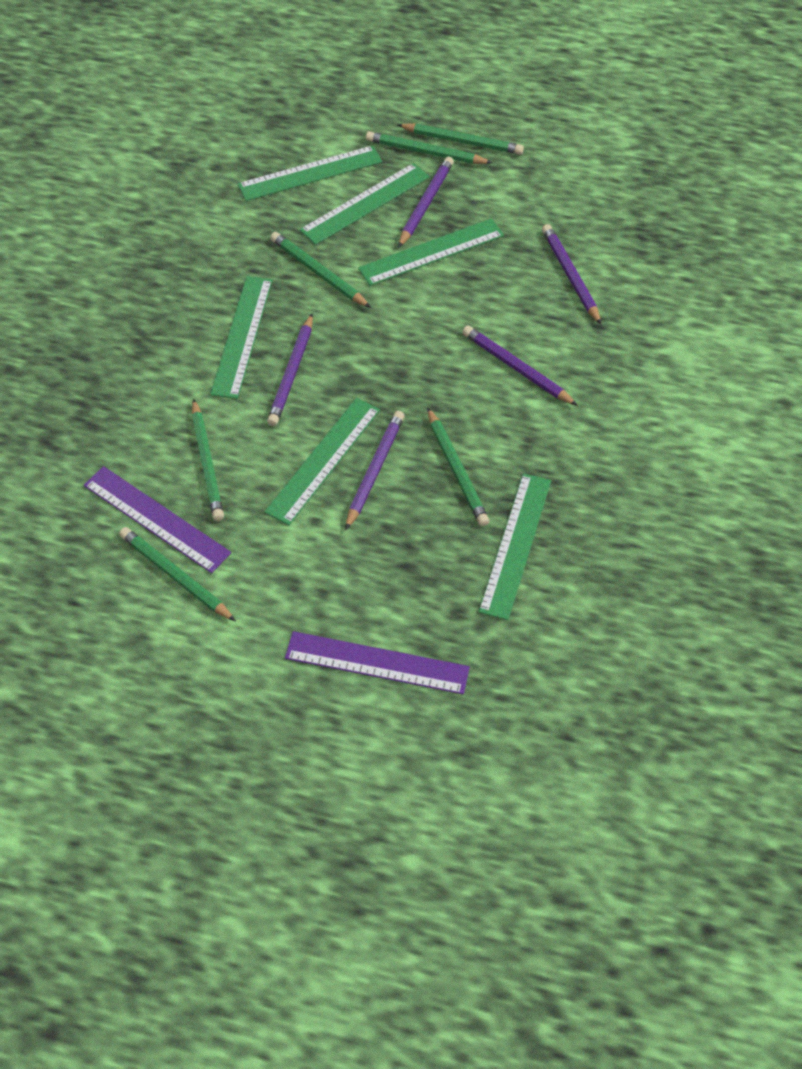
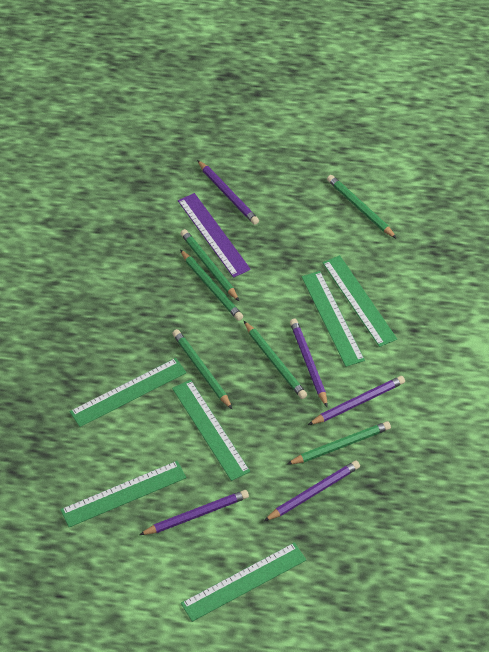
purple ruler: [84,466,231,573] [285,631,470,694] = 2 -> [178,193,251,278] = 1

